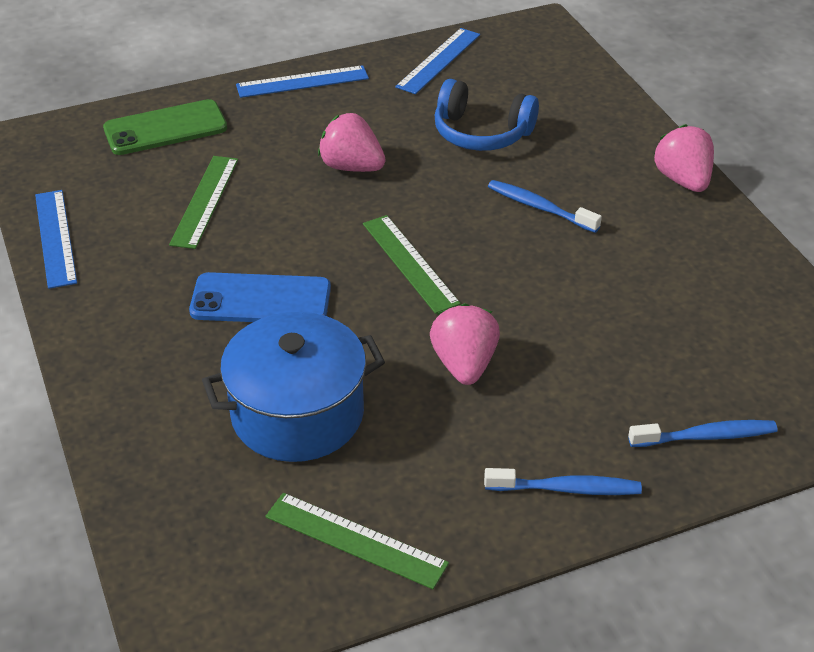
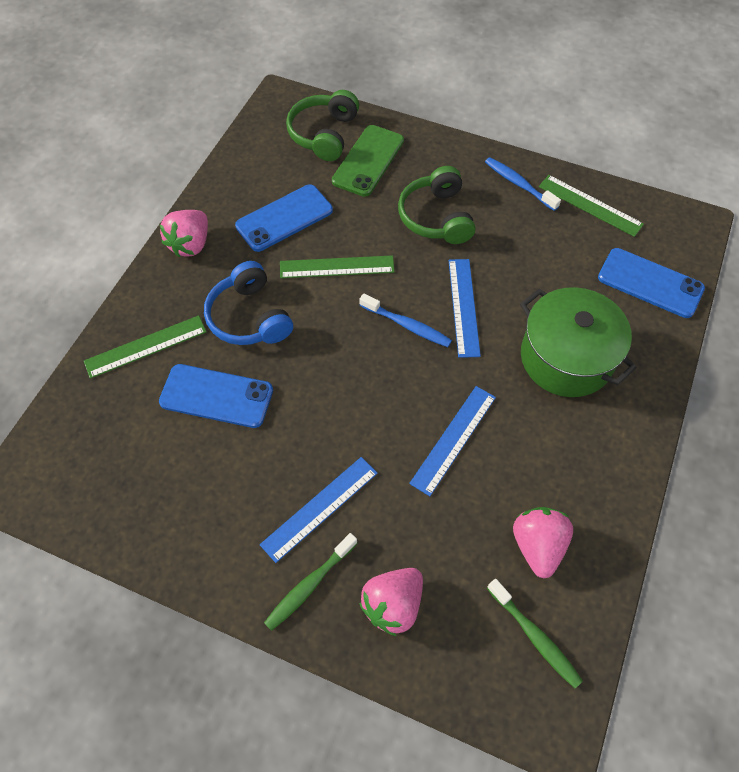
blue phone: [189,272,331,322] = 1 -> [159,364,273,428] [235,184,333,252] [598,248,705,318] = 3
blue pot: [202,312,385,462] = 1 -> none = 0
blue toothbrush: [484,468,642,495] [488,180,602,233] [628,420,778,447] = 3 -> [359,293,452,347] [485,157,561,211] = 2
green headphones: none = 0 -> [286,90,359,161] [398,166,475,244] = 2
green pot: none = 0 -> [520,287,637,397] = 1
green toothbrush: none = 0 -> [264,533,358,631] [487,579,583,689] = 2

